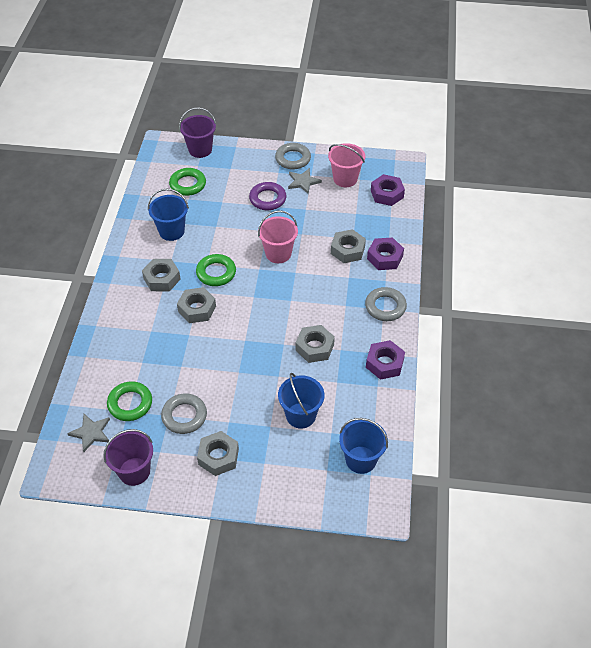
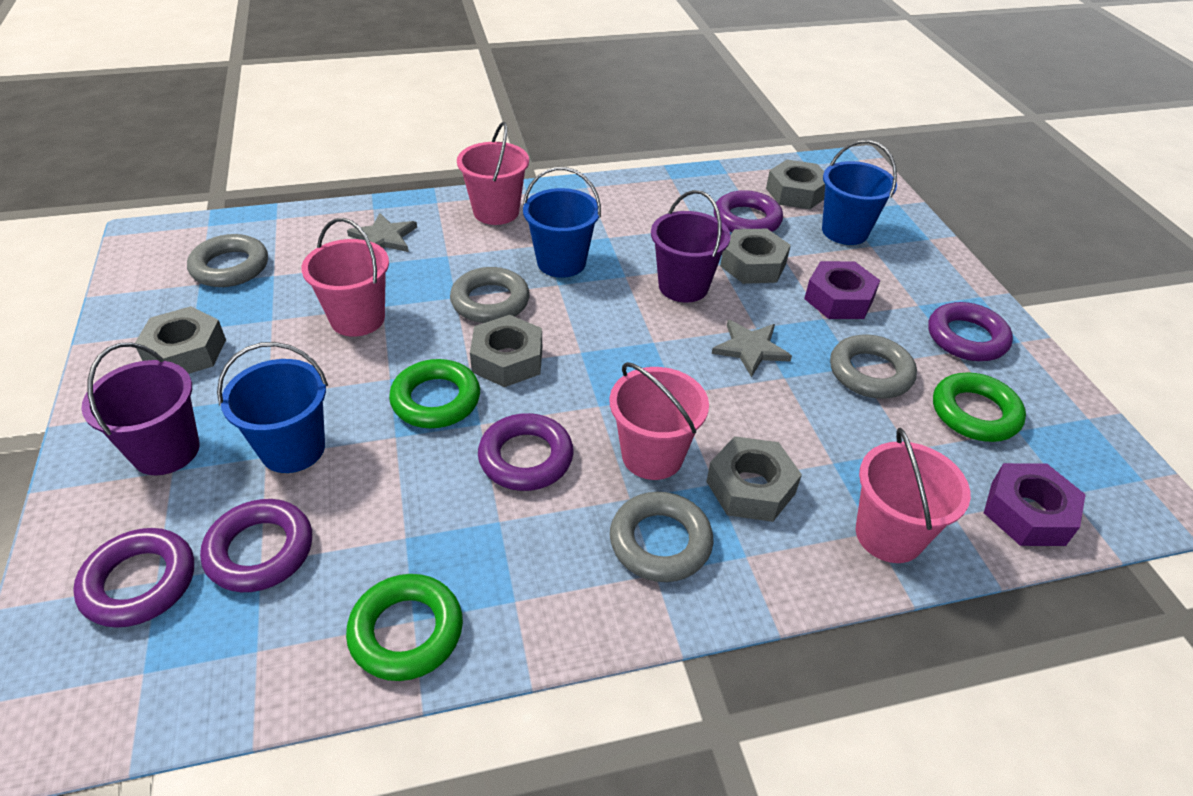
grey ring: [161,394,207,434] [275,143,311,169] [365,287,407,321] = 3 -> [187,234,268,287] [450,267,530,323] [610,492,714,582] [830,334,917,399] = 4
pink bucket: [258,210,298,263] [328,143,365,187] = 2 -> [301,218,389,337] [457,122,529,225] [610,362,709,480] [856,428,971,563] = 4
purple nut: [366,340,405,380] [367,237,404,270] [371,174,405,206] = 3 -> [804,261,880,319] [984,463,1086,546] = 2
purple ring: [249,182,286,210] = 1 -> [73,528,194,628] [200,499,312,592] [478,413,574,491] [714,190,783,232] [928,302,1013,361] = 5

